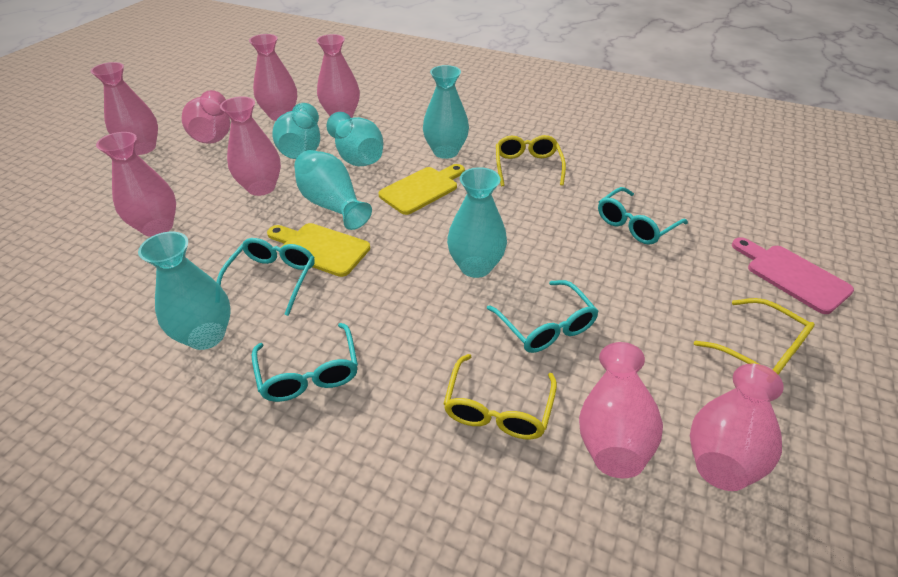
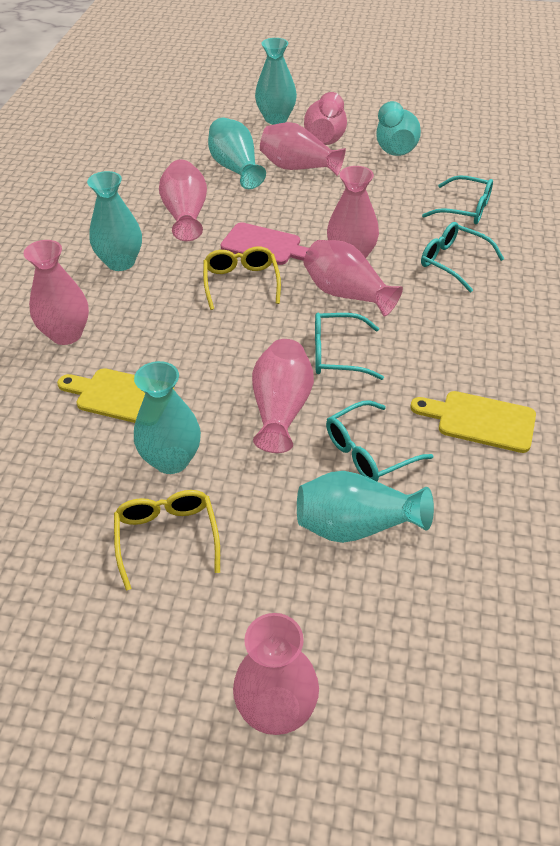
yellow glasses: [444,354,557,439] [496,135,566,186] [694,298,815,375] = 3 -> [114,490,220,590] [203,246,281,310] = 2

